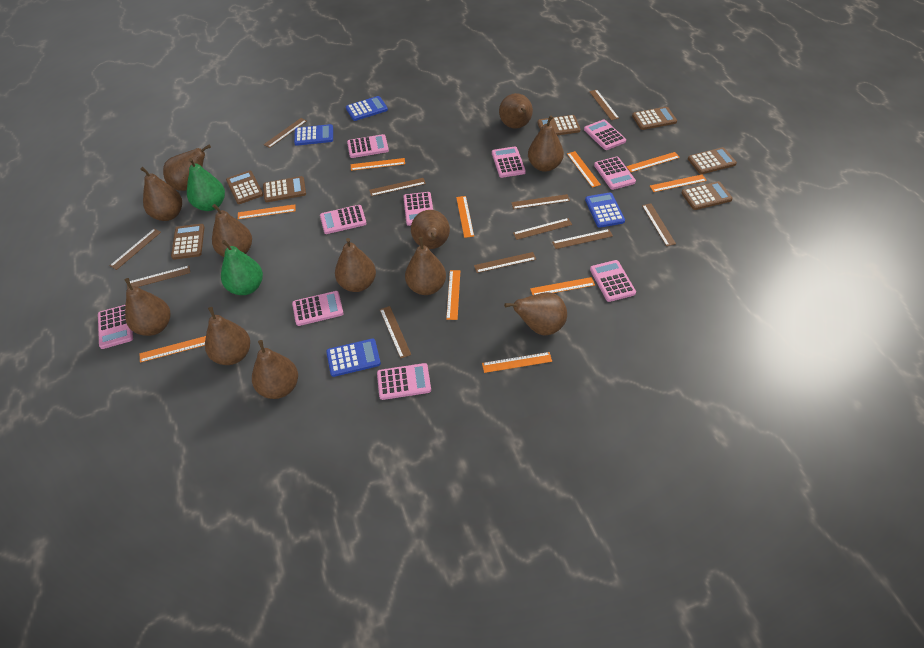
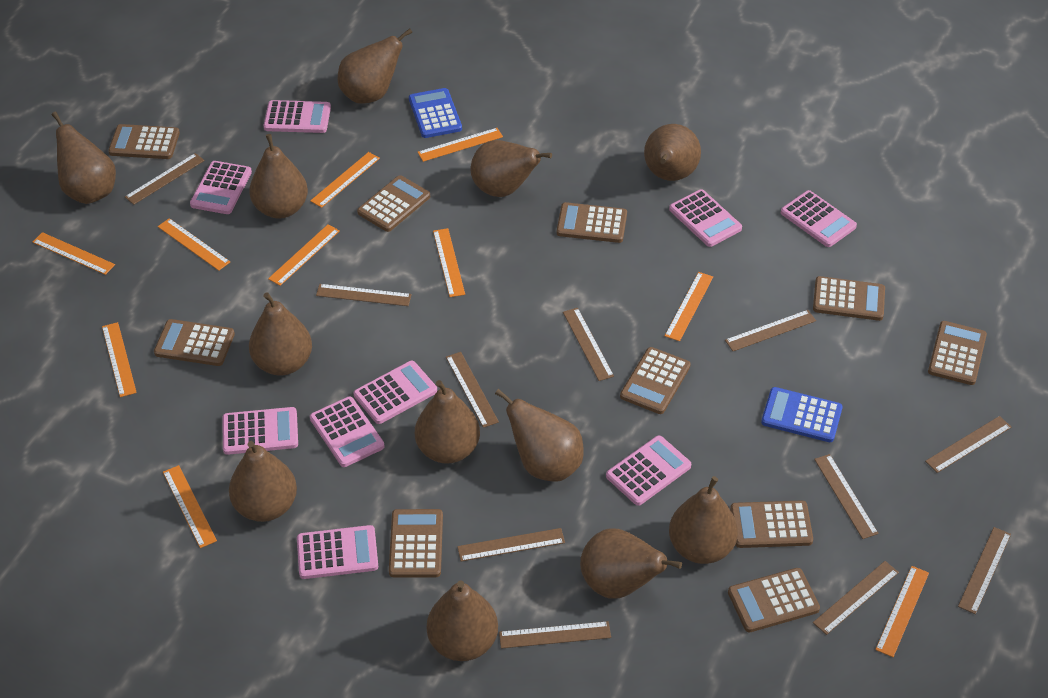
blue calculator: [294,124,333,146] [326,338,381,377] [346,96,388,121] [585,192,625,228] = 4 -> [409,88,462,138] [761,387,843,442] = 2
brown calculator: [171,224,205,260] [226,170,263,204] [263,176,306,202] [538,115,581,135] [632,107,677,130] [682,181,733,210] [688,147,737,174] = 7 -> [108,124,180,159] [154,319,235,366] [357,175,430,232] [389,509,443,577] [557,202,627,243] [620,347,691,414] [728,568,820,632] [730,500,813,548] [813,276,885,321] [928,321,987,385] = 10
green pear: [187,158,225,211] [221,240,263,295] = 2 -> none = 0
pink calculator: [98,305,133,349] [292,291,344,326] [320,205,367,234] [347,134,389,158] [377,363,431,400] [403,192,433,226] [492,147,526,178] [584,119,626,150] [590,260,636,302] [594,156,636,190] = 10 -> [190,161,252,214] [223,407,298,455] [264,100,331,133] [297,525,378,579] [310,397,385,467] [354,361,437,424] [606,435,691,506] [669,189,742,247] [781,190,857,247] = 9

